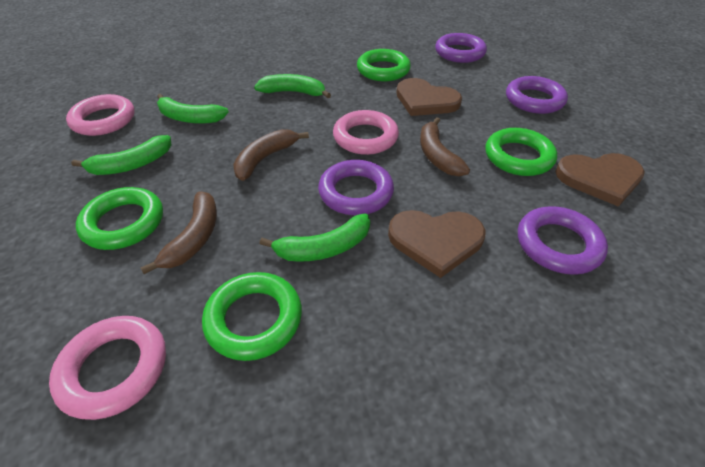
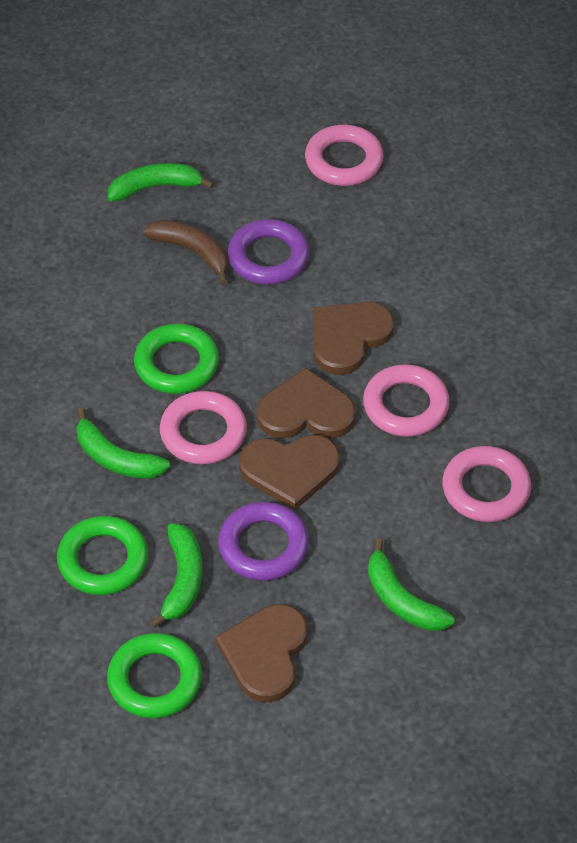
brown banana: [140,191,217,274] [233,129,309,181] [420,117,470,176] = 3 -> [143,220,228,284] = 1
brown heart: [388,210,486,278] [396,78,462,116] [555,153,645,207] = 3 -> [215,604,308,702] [239,435,340,510] [256,367,356,439] [314,302,394,375] = 4
green ring: [76,187,163,250] [202,272,302,361] [357,49,411,81] [485,128,557,176] = 4 -> [57,516,148,595] [107,633,202,719] [134,324,219,394] = 3
pink ring: [49,316,166,420] [66,94,135,136] [333,110,399,155] = 3 -> [160,391,247,464] [305,125,384,186] [363,364,450,437] [442,446,531,522] = 4
purple ring: [318,160,394,215] [435,33,487,63] [506,76,568,114] [518,206,608,275] = 4 -> [218,502,309,581] [228,219,309,285] = 2

